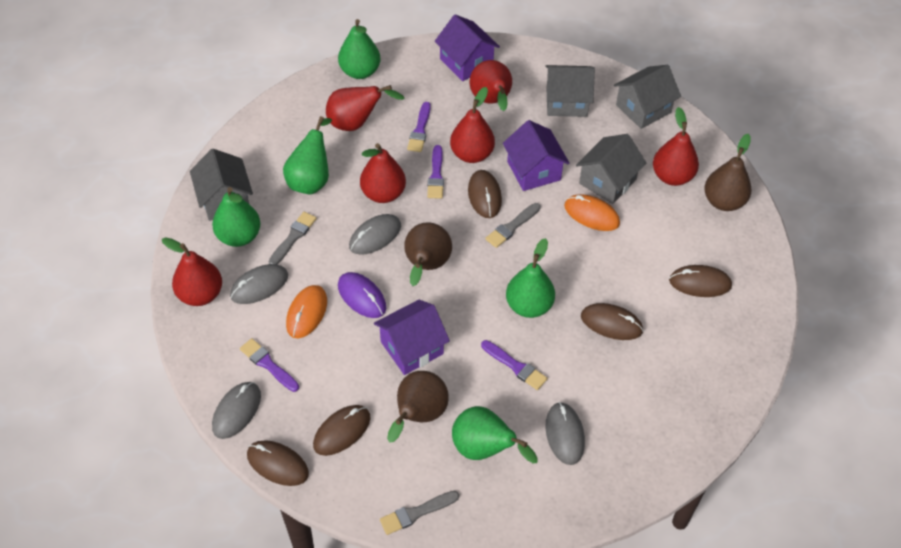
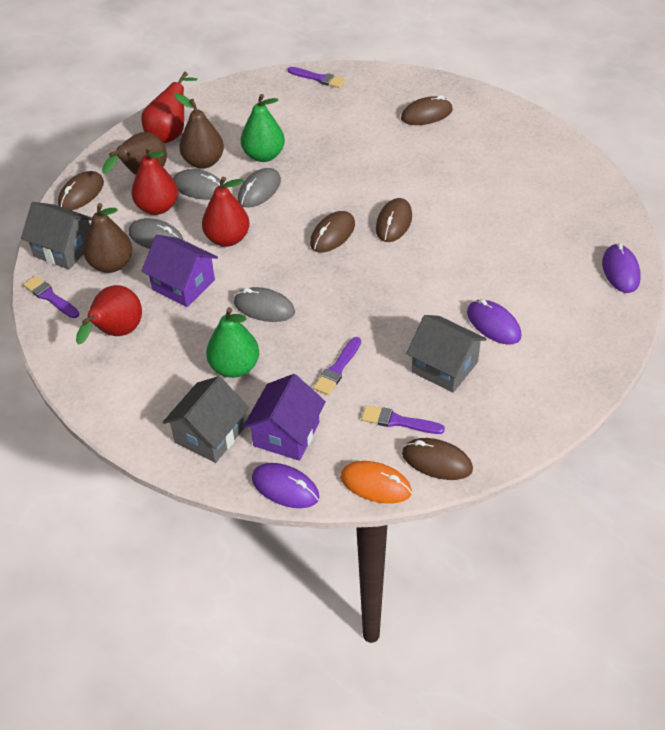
green pear: [212,187,261,247] [283,116,332,194] [338,19,381,79] [452,406,538,464] [506,238,555,318] = 5 -> [206,307,259,378] [241,94,285,162] = 2
grey brush: [269,212,317,265] [380,491,459,535] [485,203,541,248] = 3 -> none = 0
grey house: [190,149,253,221] [546,65,595,117] [576,134,646,204] [614,65,681,129] = 4 -> [21,202,92,270] [163,376,249,463] [406,315,487,393] = 3
orange mouse: [286,285,327,339] [564,194,620,231] = 2 -> [340,461,412,504] = 1
purple house: [374,300,450,375] [435,14,500,81] [503,120,570,191] = 3 -> [142,235,218,307] [243,374,326,461] = 2
purple mouse: [338,272,386,318] = 1 -> [252,463,319,508] [467,299,521,345] [602,243,641,293] = 3
red pear: [162,237,222,306] [326,85,405,131] [360,143,406,203] [450,87,495,163] [470,60,512,111] [653,107,699,186] = 6 -> [76,285,142,345] [131,146,178,215] [141,72,198,143] [202,177,250,247] = 4

